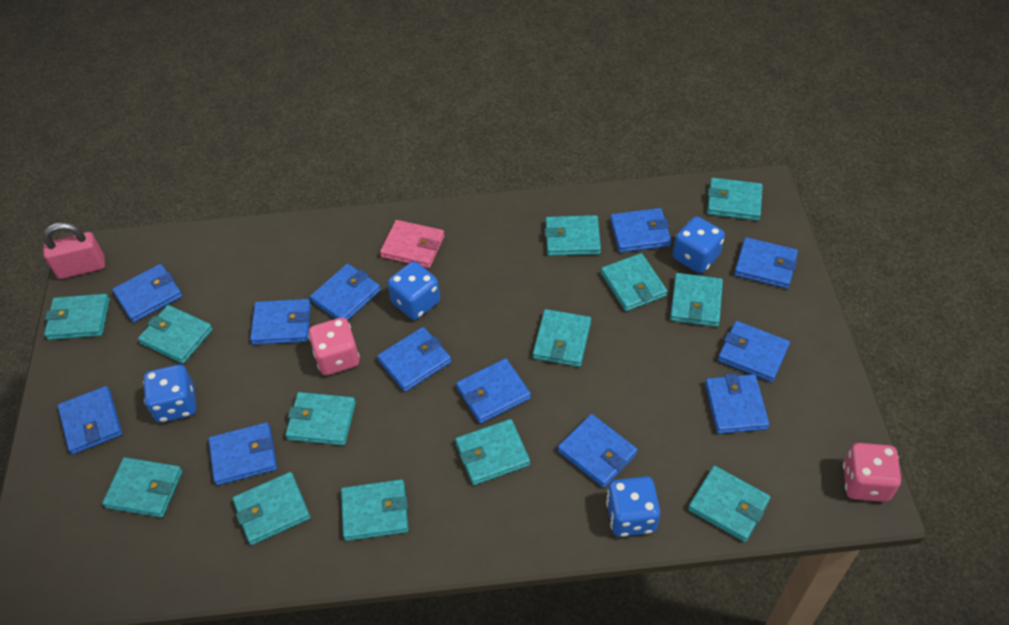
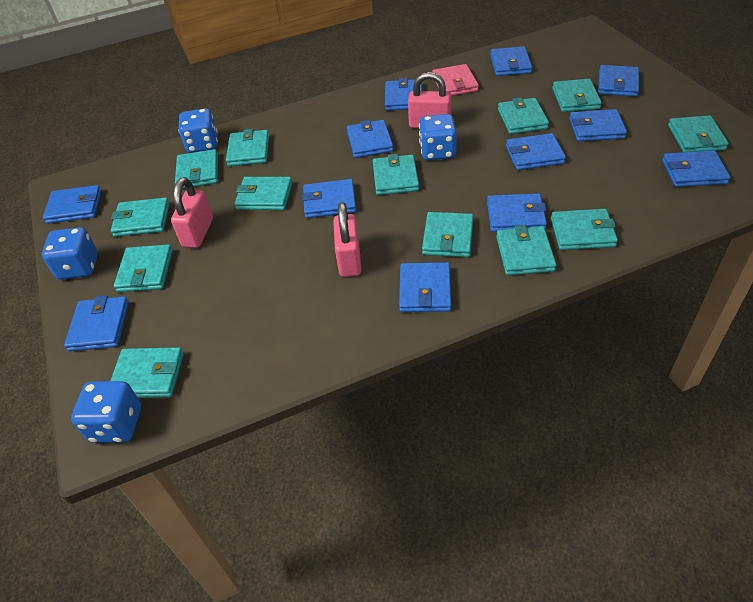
pink dice: [308,318,360,375] [843,443,901,502] = 2 -> none = 0
pink padlock: [43,222,105,279] = 1 -> [171,177,213,248] [333,202,361,277] [408,72,451,128] = 3

